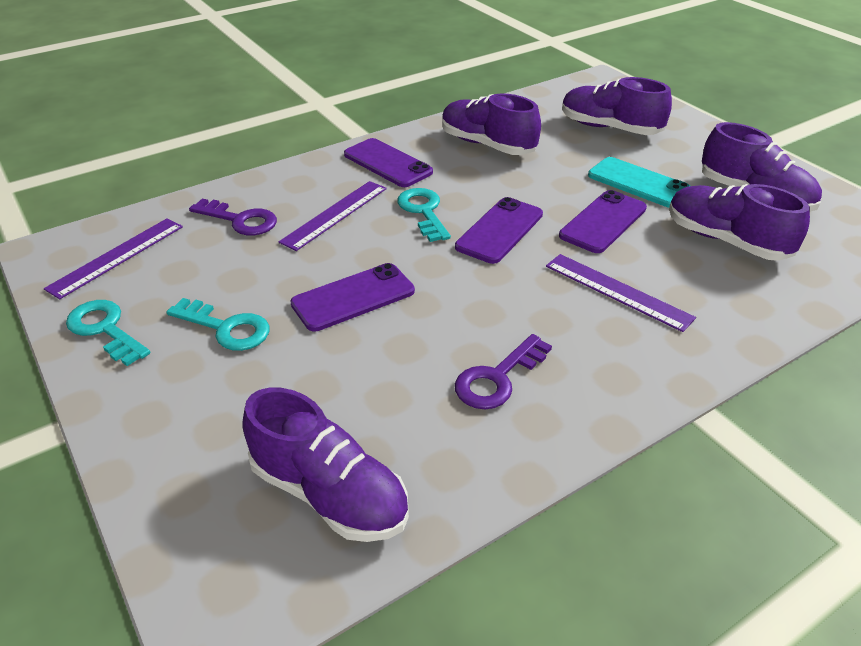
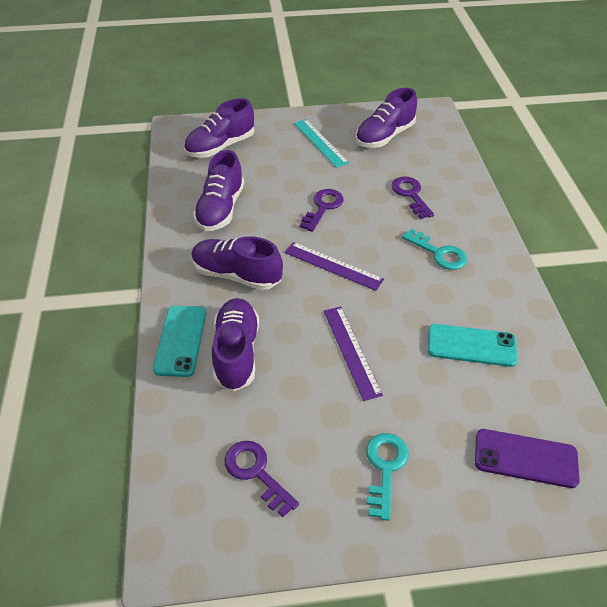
purple key: [189,198,277,235] [455,334,552,409] = 2 -> [225,441,299,517] [300,189,344,232] [391,177,434,219] = 3
purple phone: [290,263,415,332] [344,138,433,187] [455,197,543,264] [559,190,647,253] = 4 -> [475,429,580,488] = 1
purple ruler: [44,218,183,299] [278,181,387,251] [546,254,696,332] = 3 -> [285,242,384,291] [324,307,383,401] = 2
turquoise key: [66,300,150,366] [166,298,270,351] [397,188,451,242] = 3 -> [366,433,408,521] [402,229,467,270] = 2
turquoise phone: [588,157,690,208] = 1 -> [153,306,206,377] [428,324,518,367] = 2
turquoise ruler: none = 0 -> [294,119,349,168] = 1

